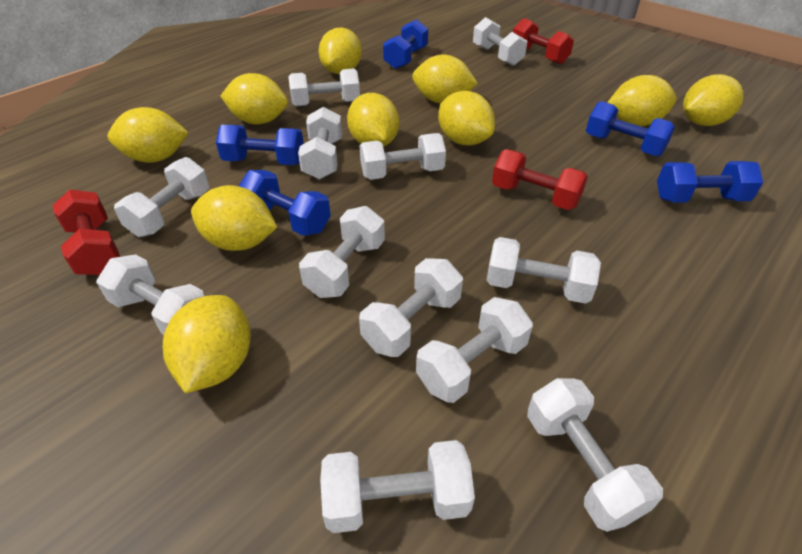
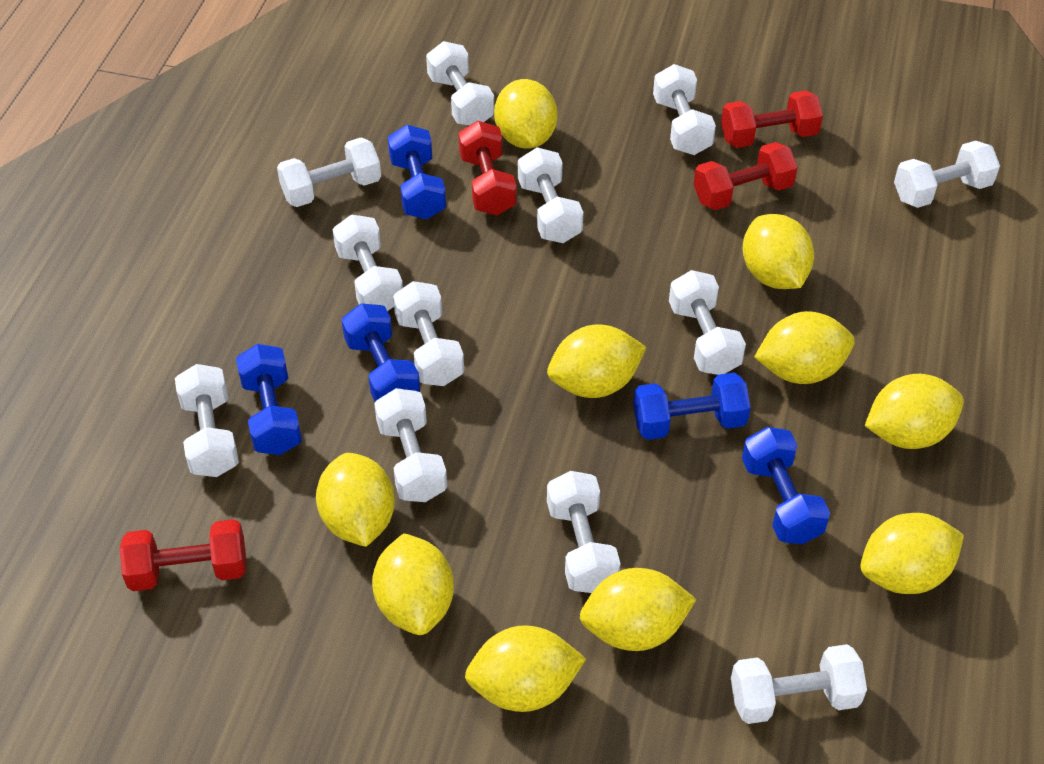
red dumbbell: [53,189,120,275] [492,149,588,210] [513,18,574,64] = 3 -> [120,519,246,591] [459,121,517,216] [694,142,798,210] [721,91,823,148] = 4

